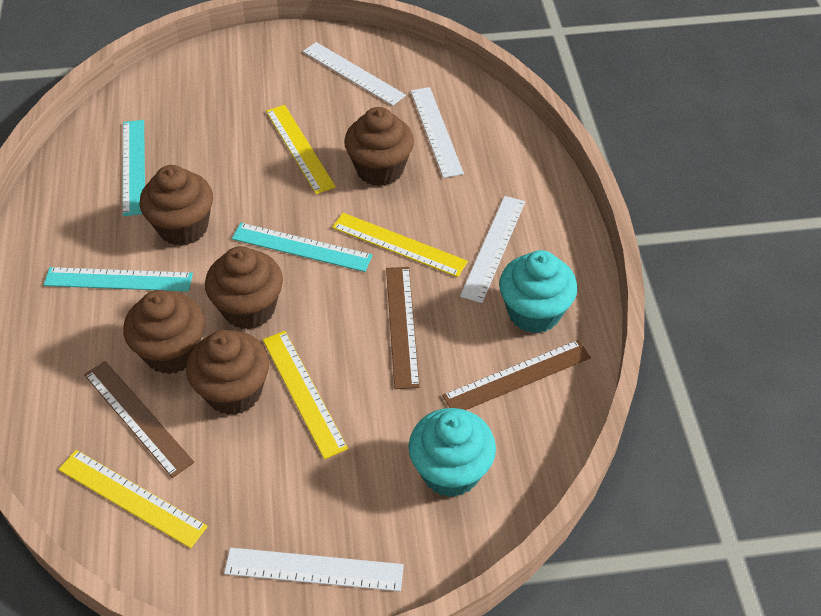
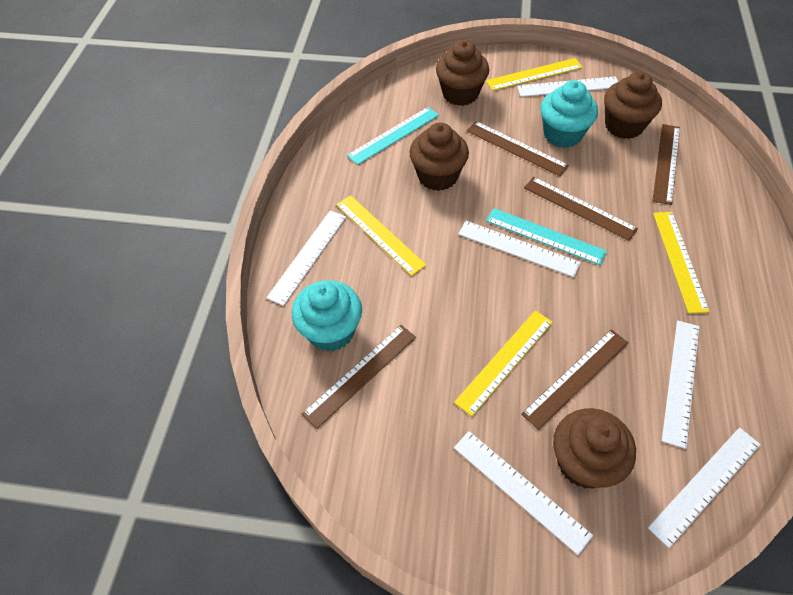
brown cupcake: [123,290,204,374] [139,165,213,246] [186,330,269,415] [205,246,283,329] [344,107,414,186] = 5 -> [409,122,469,191] [436,40,489,106] [553,408,636,489] [604,71,662,139] = 4
brown ruler: [84,361,194,478] [386,267,420,389] [442,340,591,410] = 3 -> [302,325,416,429] [466,121,569,176] [521,329,628,430] [524,177,638,241] [652,124,680,205] = 5
turquoise ruler: [44,267,193,292] [123,120,145,216] [232,223,373,272] = 3 -> [347,107,439,165] [486,208,607,265] = 2
white ruler: [224,548,404,591] [303,42,406,106] [411,87,464,178] [460,196,525,303] = 4 -> [266,211,346,306] [454,431,593,555] [458,221,581,277] [517,76,618,97] [648,428,761,548] [662,320,699,449] = 6

